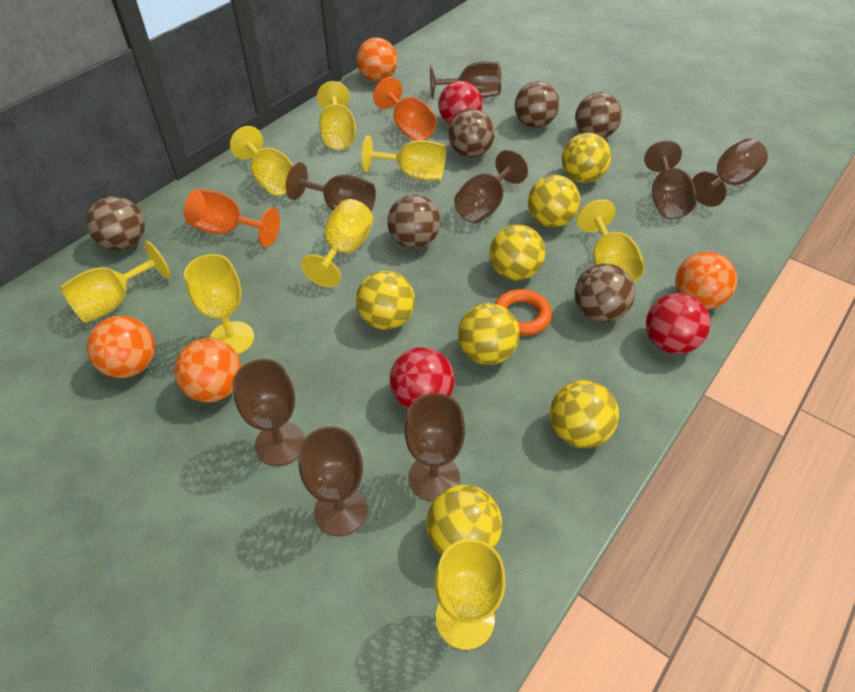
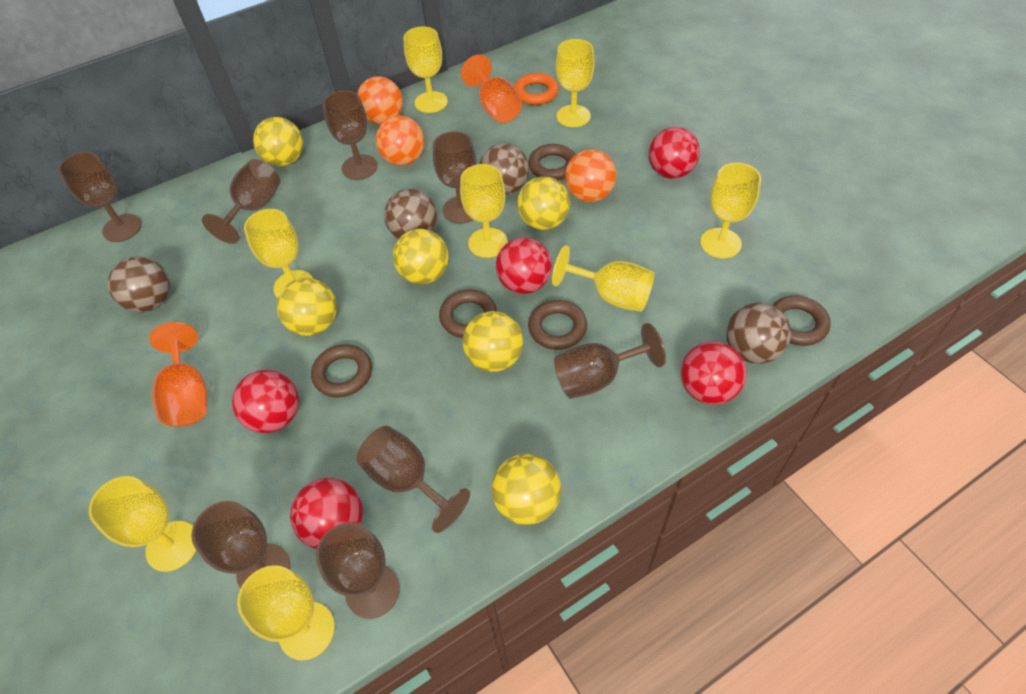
brown ball: [86,196,145,250] [387,194,440,248] [448,109,495,157] [515,81,559,128] [575,92,622,139] [575,264,635,322] = 6 -> [107,256,170,312] [384,189,437,239] [479,143,529,195] [726,302,791,364] = 4
brown ring: none = 0 -> [311,344,372,397] [439,290,497,338] [528,144,575,180] [528,300,587,350] [773,295,831,346] = 5
orange ball: [87,316,155,378] [174,338,242,403] [356,37,397,82] [675,252,737,309] = 4 -> [357,76,403,125] [376,115,425,166] [565,149,617,202] = 3
red ball: [390,347,455,409] [438,81,483,125] [646,293,710,354] = 3 -> [232,370,299,433] [290,478,363,549] [496,237,552,294] [648,127,700,179] [681,341,746,405] = 5
yellow ball: [356,271,415,330] [426,485,502,555] [458,303,519,365] [489,224,545,281] [528,175,580,227] [550,380,619,448] [562,133,611,183] = 7 -> [253,117,303,166] [277,278,337,336] [393,229,449,284] [462,311,523,372] [492,454,561,525] [517,176,570,230] = 6

